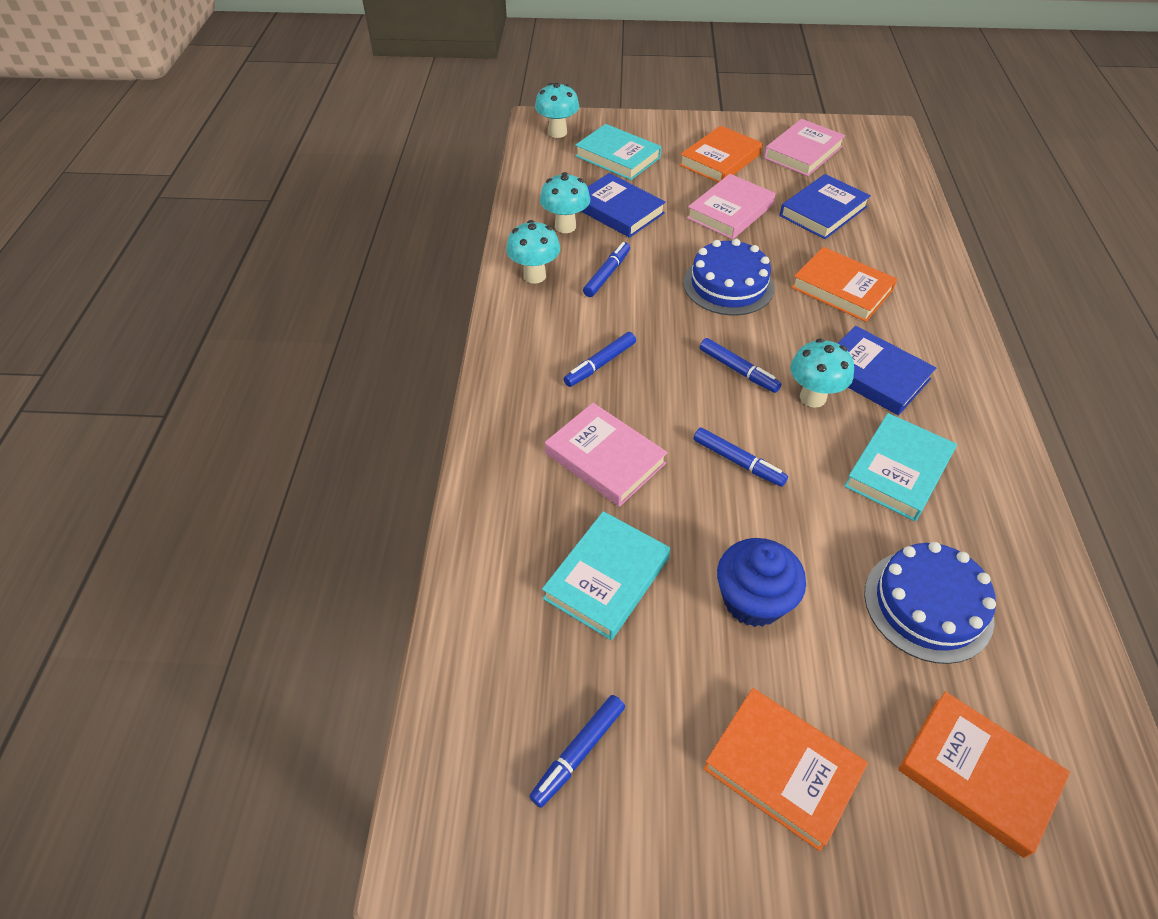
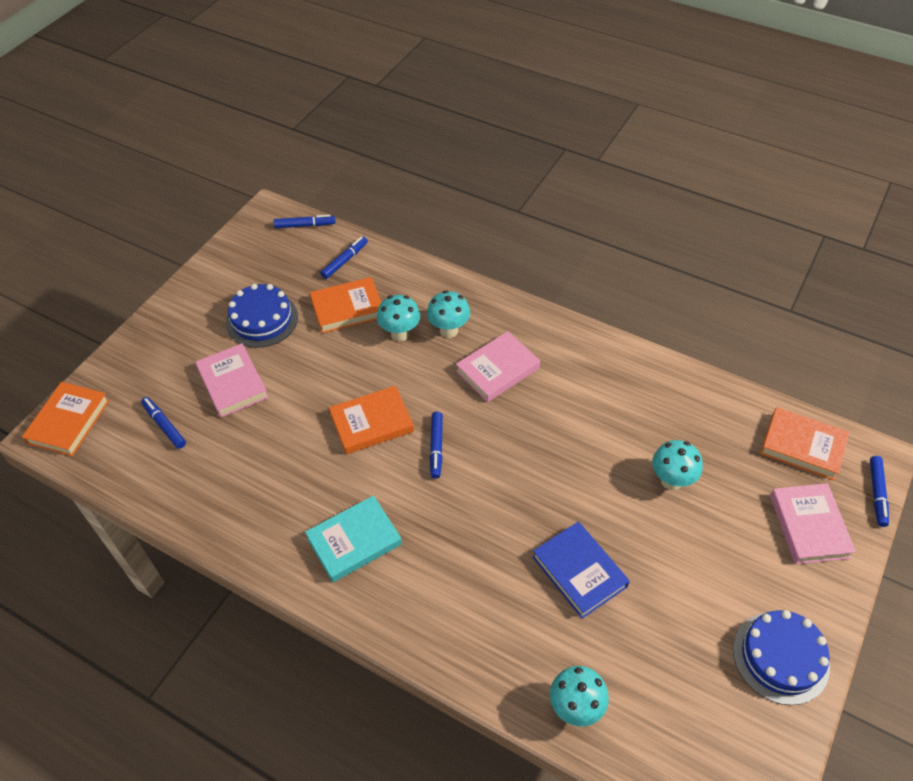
blue book: [581,173,666,238] [779,174,871,239] [837,326,936,416] = 3 -> [532,521,630,619] = 1
blue cupcake: [717,538,806,627] = 1 -> none = 0
turquoise book: [542,511,670,640] [575,124,661,180] [844,413,957,521] = 3 -> [305,495,402,582] = 1

